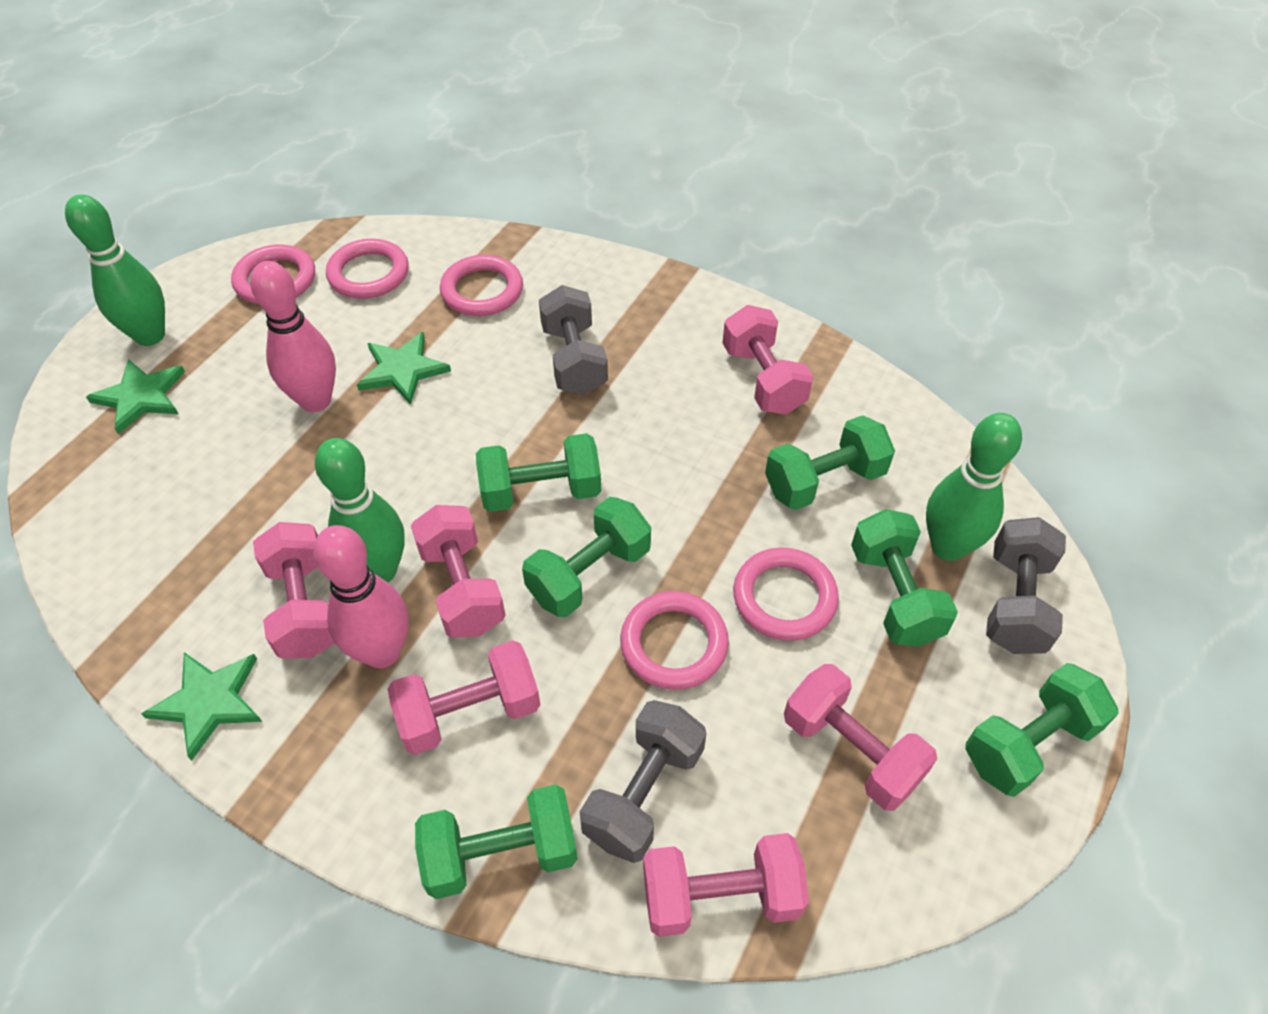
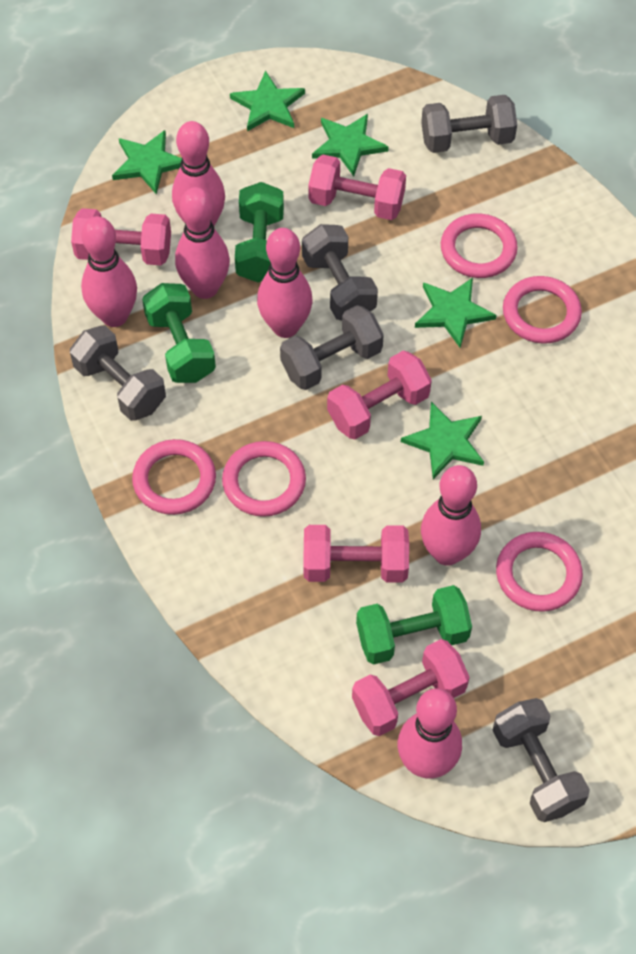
green bowling pin: [65,194,165,346] [315,438,405,582] [926,413,1022,561] = 3 -> none = 0
green dumbbell: [415,785,578,899] [476,433,601,512] [522,497,651,617] [765,415,895,510] [851,509,958,647] [965,663,1119,797] = 6 -> [142,283,216,383] [235,182,284,282] [356,585,472,665] = 3
green star: [86,359,185,435] [141,652,262,761] [357,332,451,405] = 3 -> [112,130,182,194] [230,71,305,131] [312,114,389,176] [401,402,484,479] [415,278,497,347] = 5
grey dumbbell: [539,285,608,395] [580,700,707,863] [986,517,1066,654] = 3 -> [70,326,166,421] [280,305,384,390] [302,224,378,320] [421,95,517,153] [493,698,590,822] = 5
pink bowling pin: [250,261,336,412] [313,525,409,668] = 2 -> [81,216,137,327] [172,121,225,226] [175,187,230,299] [257,228,313,338] [398,688,462,778] [421,465,481,566] = 6
pink dumbbell: [253,522,335,658] [388,640,540,755] [411,505,506,638] [643,833,809,937] [723,305,813,414] [784,664,937,811] = 6 -> [71,208,171,265] [303,525,409,583] [308,155,406,220] [327,351,432,439] [352,639,470,736] = 5

